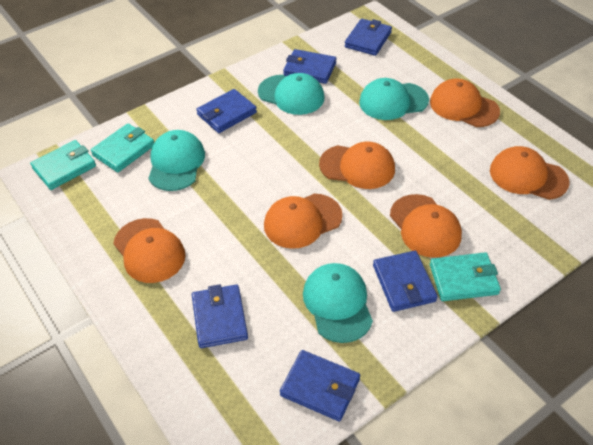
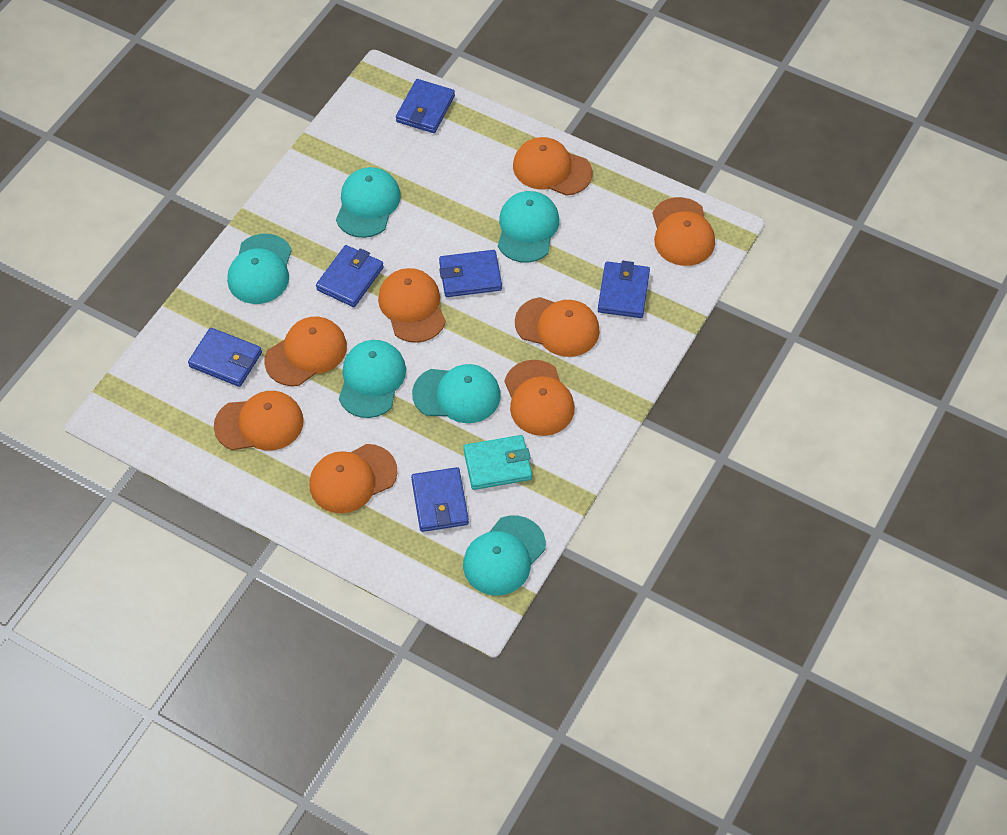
orange cap: [113,218,186,283] [264,194,343,249] [319,141,395,189] [390,194,462,258] [430,79,500,127] [490,146,570,200] = 6 -> [214,391,304,450] [264,317,347,386] [309,444,398,513] [378,268,446,343] [504,360,575,436] [513,137,592,196] [515,297,600,357] [653,197,715,266] = 8
turquoise cap: [148,130,205,191] [258,73,325,115] [303,263,373,343] [359,78,429,120] = 4 -> [227,234,292,304] [336,167,401,238] [339,340,406,418] [412,364,501,423] [463,515,546,595] [498,191,559,263] = 6
turquoise wallet: [30,140,96,190] [91,124,154,172] [430,252,501,301] = 3 -> [463,435,532,490] = 1

